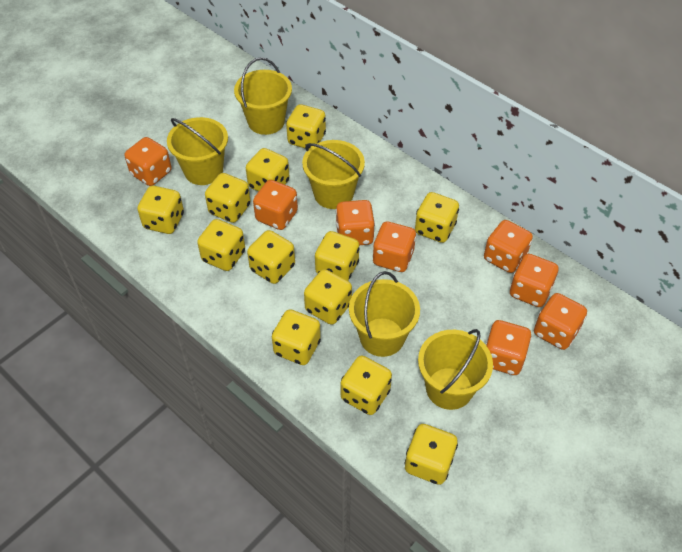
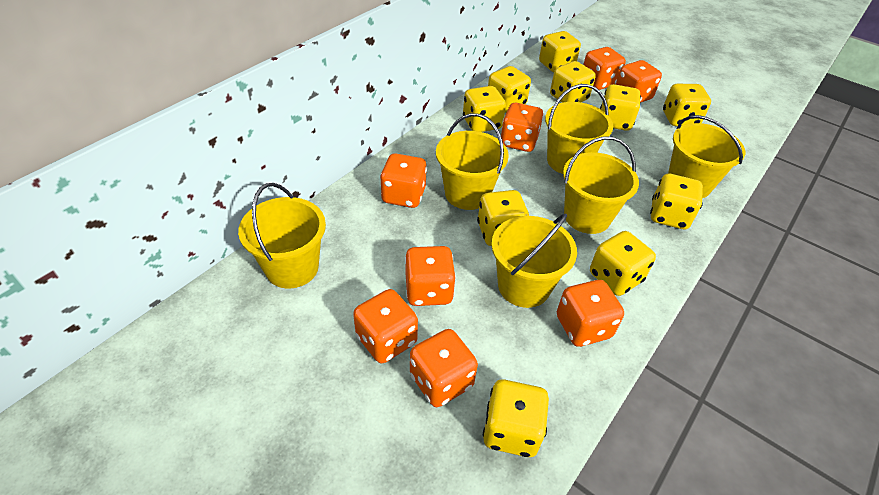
yellow bucket: [167,117,228,185] [234,57,292,135] [302,140,365,209] [349,271,420,357] [418,329,493,410] = 5 -> [238,183,326,288] [436,113,509,210] [491,213,577,308] [545,84,613,174] [563,136,639,234] [668,115,745,198] = 6
yellow dice: [137,186,184,234] [197,219,245,271] [205,173,251,223] [246,148,290,192] [247,230,295,284] [272,309,321,365] [286,104,326,149] [304,269,352,325] [315,231,360,281] [341,355,392,415] [405,424,458,485] [415,192,459,243] = 12 -> [463,86,506,132] [477,190,529,246] [483,379,549,457] [488,66,531,113] [539,31,581,72] [550,61,596,103] [590,231,656,296] [600,84,641,131] [650,174,703,229] [663,84,711,126] = 10

